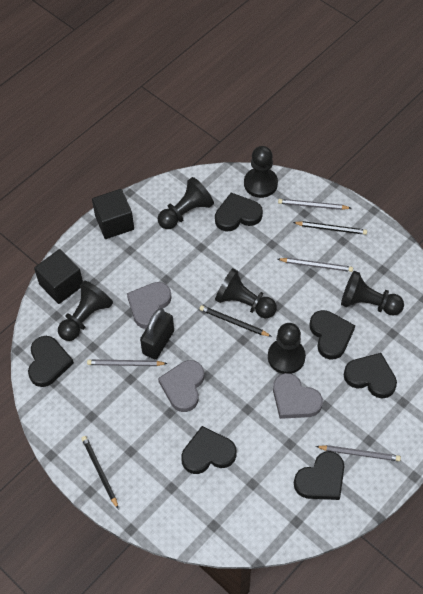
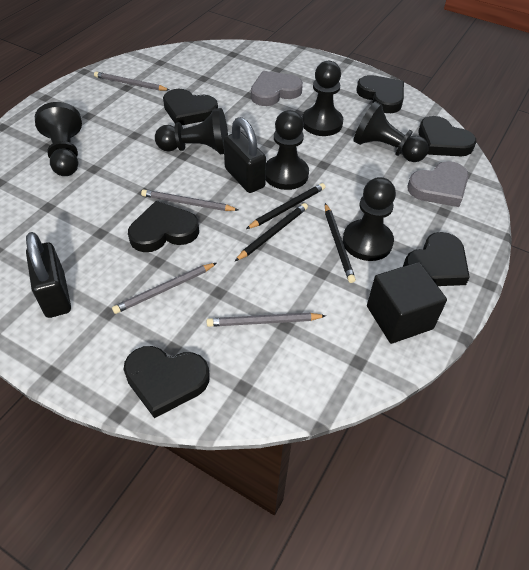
black cube: [34,249,83,304] [92,189,134,239] = 2 -> [367,262,447,344] = 1
black padlock: [140,308,174,359] = 1 -> [26,232,71,318] [223,117,266,193] = 2
grey heart: [127,282,172,329] [158,360,204,412] [273,373,323,419] = 3 -> [251,71,303,106] [408,161,469,207] = 2

